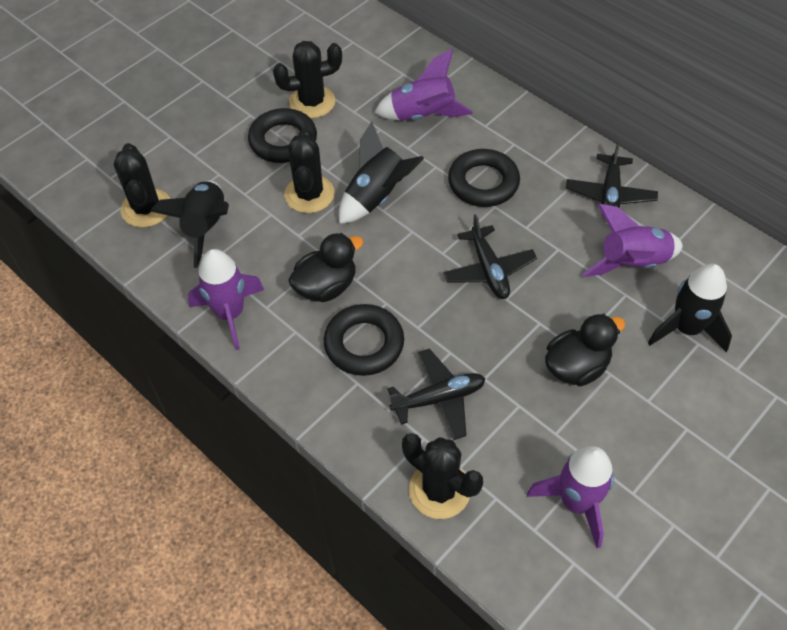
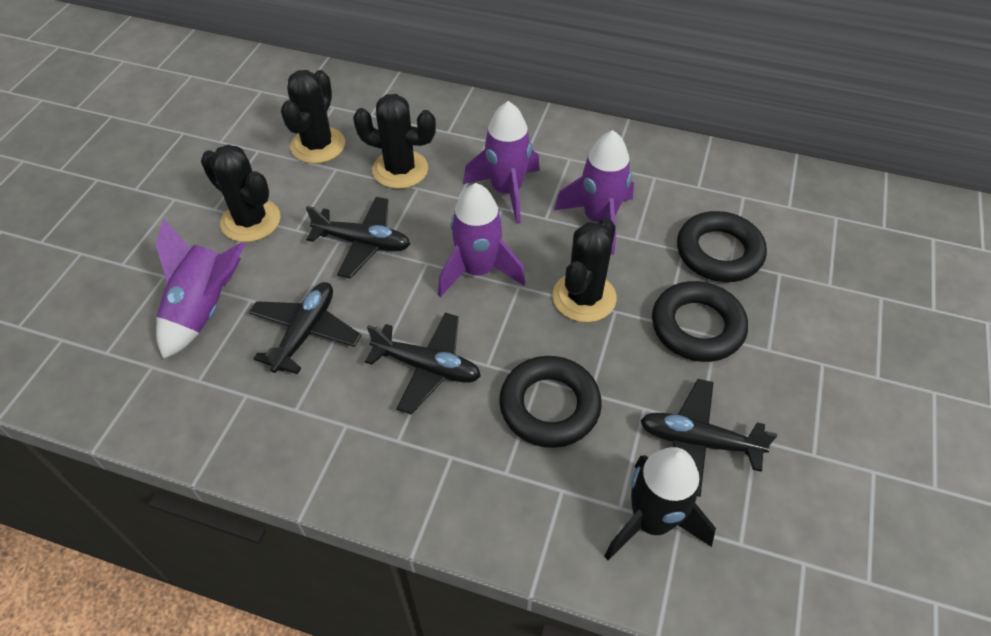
black duck: [288,233,364,302] [545,314,625,387] = 2 -> none = 0
black plane: [387,349,485,440] [443,214,537,299] [566,141,658,217] = 3 -> [249,282,361,374] [306,197,410,279] [365,313,481,414] [640,379,777,497] = 4
black rocket: [150,180,229,268] [339,121,424,224] [648,264,732,352] = 3 -> [604,447,716,560] = 1

